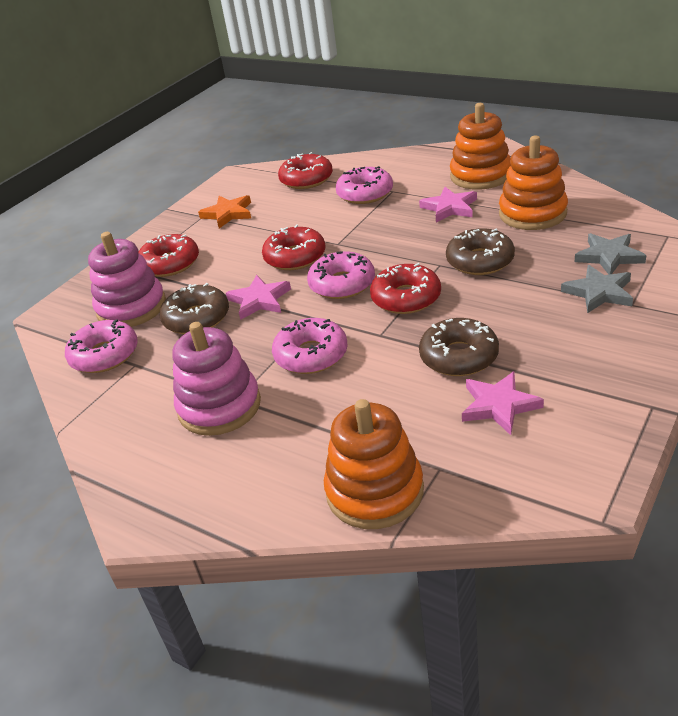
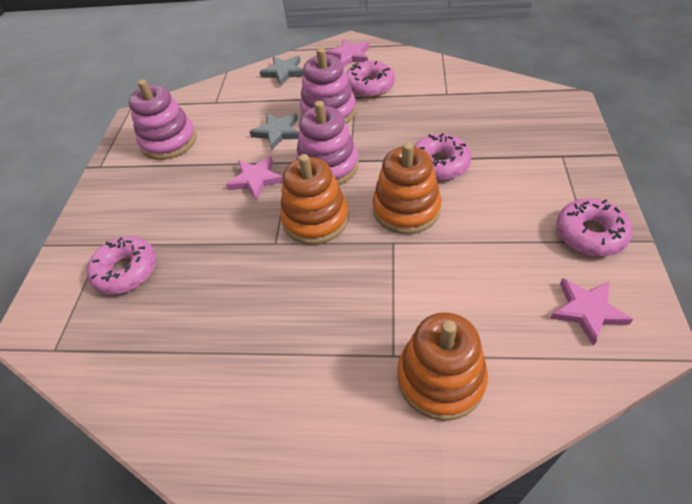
brown donut: [160,283,229,334] [419,318,499,376] [446,228,515,275] = 3 -> none = 0
orange star: [198,195,251,229] = 1 -> none = 0
pink stacking toy: [88,232,166,327] [172,322,261,436] = 2 -> [129,79,196,160] [296,101,359,185] [300,48,356,124] = 3
red donut: [139,234,199,277] [262,225,325,270] [278,152,333,189] [370,263,441,314] = 4 -> none = 0

